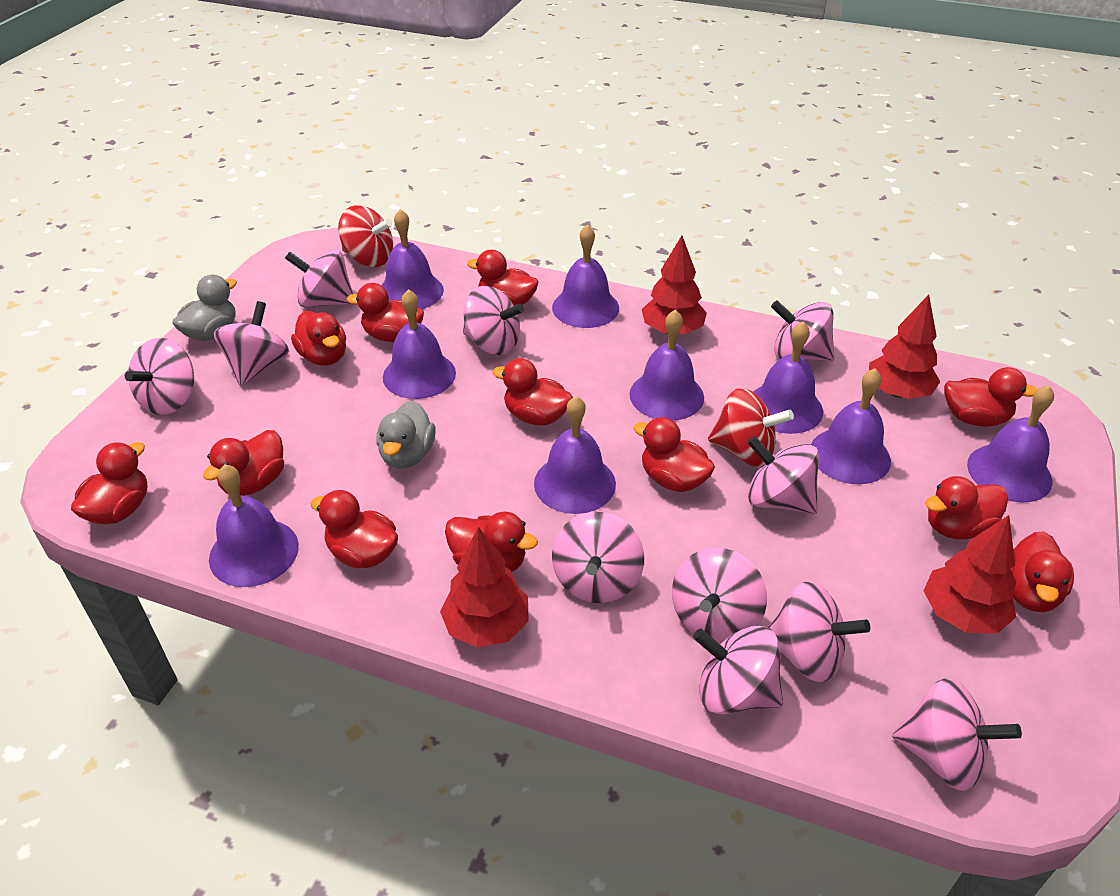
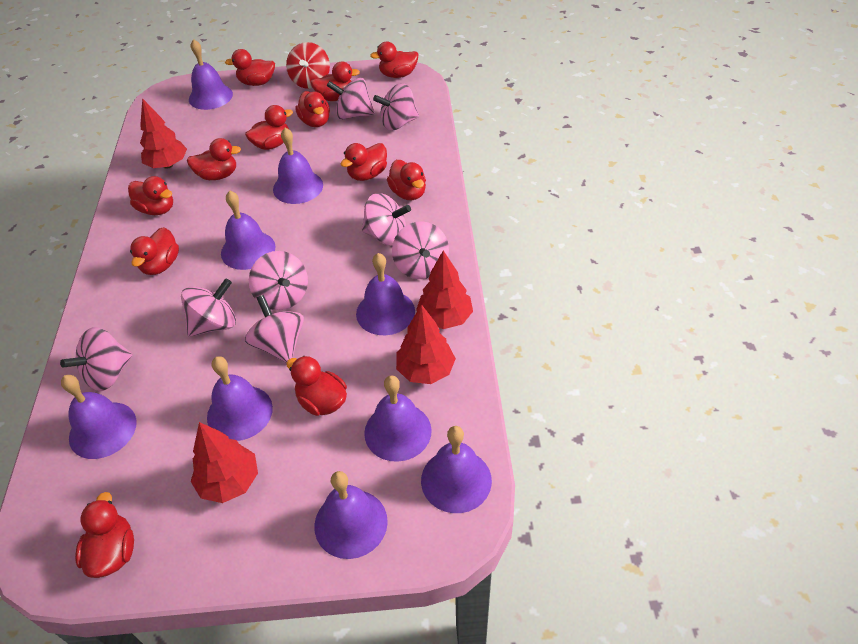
grey duck: [172,275,237,341] [376,401,436,469] = 2 -> none = 0
pink spinning top: [125,338,194,415] [214,301,289,386] [285,250,354,307] [463,286,524,355] [552,512,644,603] [672,548,767,643] [693,626,783,715] [747,436,819,514] [768,582,870,682] [771,300,835,361] [892,678,1022,791] = 11 -> [60,327,133,391] [181,278,236,337] [245,295,304,363] [249,251,308,310] [327,78,375,120] [362,193,411,246] [373,84,419,130] [392,221,449,279] = 8
red spinning top: [338,205,393,267] [708,388,794,466] = 2 -> [286,42,330,89] = 1

